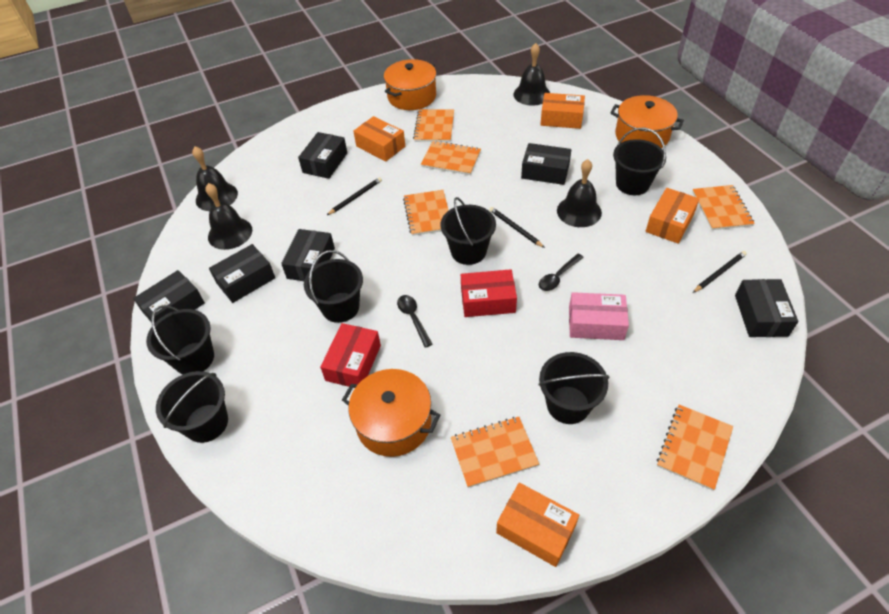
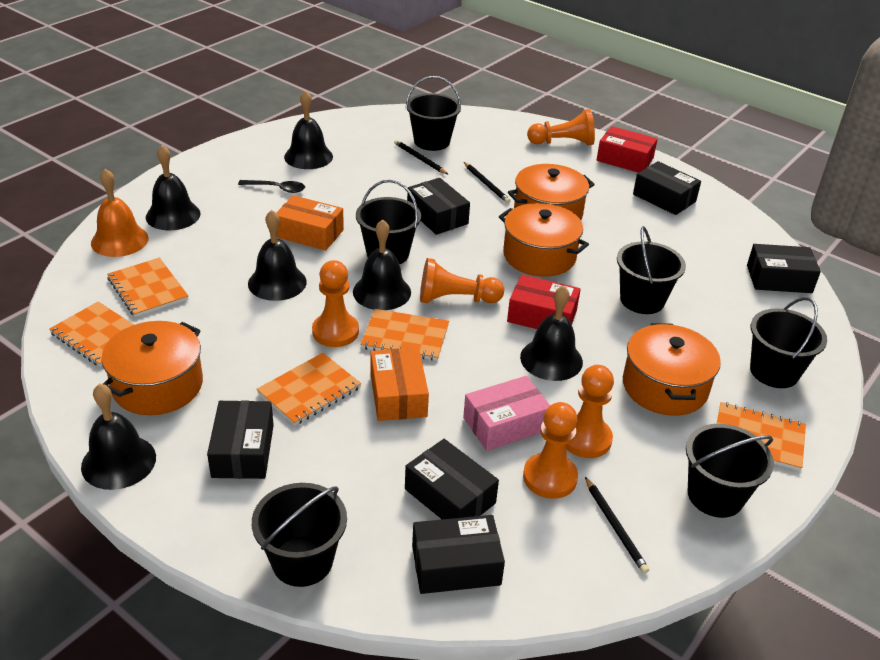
black bell: [192,146,238,211] [206,183,252,250] [513,43,550,106] [557,159,602,227] = 4 -> [81,383,156,490] [146,145,201,230] [248,210,307,301] [284,90,333,169] [353,219,411,310] [520,285,583,381] = 6
black spoon: [397,295,433,348] [539,254,584,291] = 2 -> [238,180,305,193] = 1
orange bell: none = 0 -> [91,169,148,257] = 1
orange box: [353,116,405,162] [496,483,579,567] [540,93,585,129] [646,188,699,244] = 4 -> [276,195,344,251] [371,348,429,421] = 2
orange notebook: [403,190,449,236] [413,109,454,142] [421,141,481,175] [451,417,539,488] [657,405,733,491] [692,185,755,230] = 6 -> [49,302,134,367] [107,258,188,317] [257,353,361,426] [360,309,449,361] [717,402,806,471] = 5
orange pawn: none = 0 -> [312,260,359,347] [420,258,504,303] [523,402,578,499] [527,109,595,145] [566,365,614,458] = 5
orange pot: [342,369,440,457] [384,59,436,110] [610,95,684,148] = 3 -> [101,321,203,415] [499,203,589,277] [508,164,595,220] [623,323,721,416] = 4

